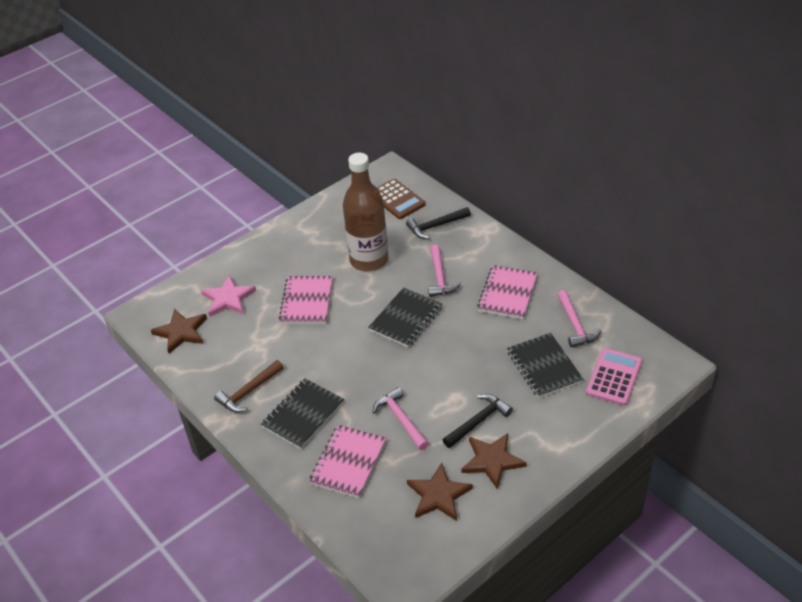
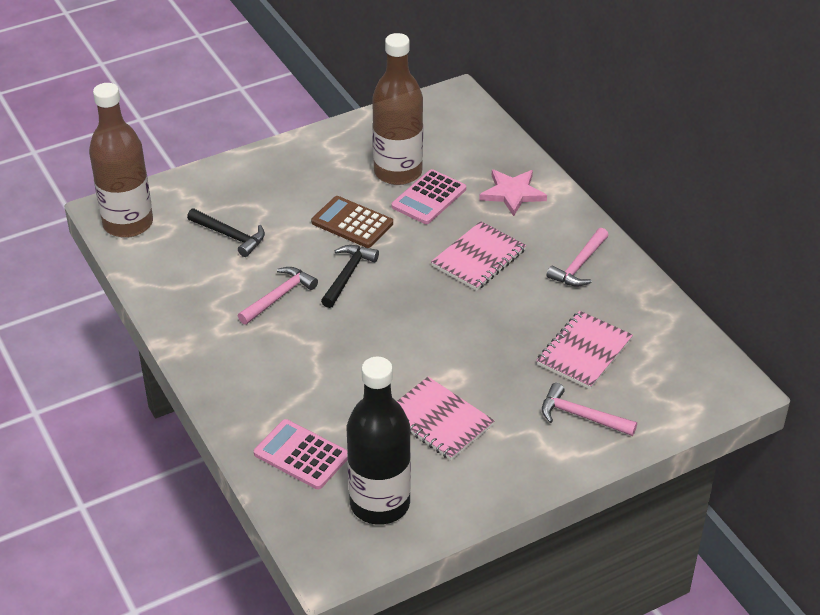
black bottle: none = 0 -> [347,357,411,525] = 1
black notebook: [261,378,344,449] [368,287,442,347] [507,333,584,398] = 3 -> none = 0
brown bottle: [343,153,389,272] = 1 -> [89,83,153,238] [372,33,423,185] = 2
brown hammer: [214,360,284,413] = 1 -> none = 0
brown star: [151,309,207,354] [407,463,473,521] [461,433,527,489] = 3 -> none = 0
pink calculator: [586,348,642,406] = 1 -> [254,419,348,489] [391,169,466,224] = 2

